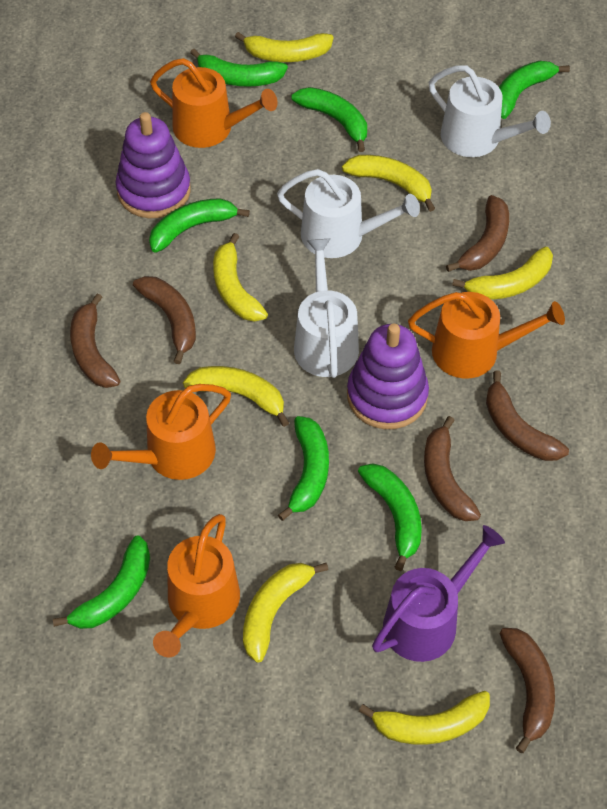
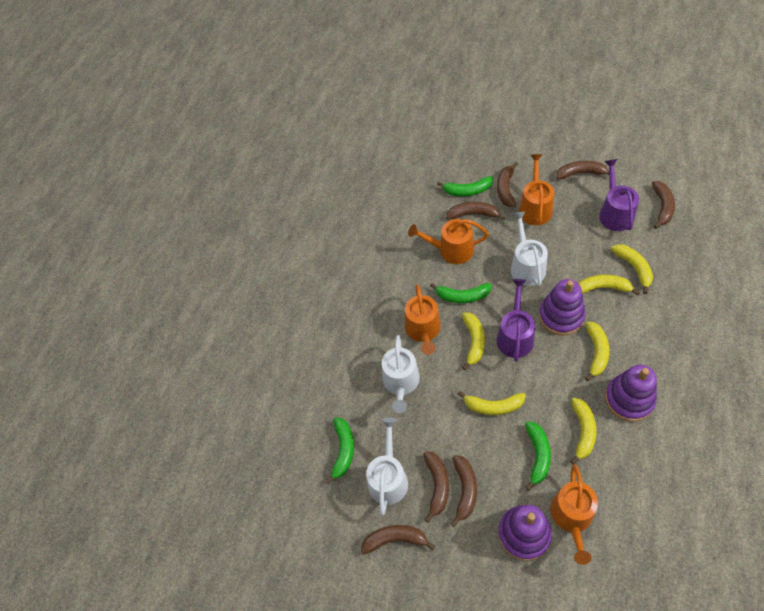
brown banana: [70,293,120,388] [133,276,196,364] [424,416,481,521] [446,195,509,272] [486,371,569,461] [499,628,555,753] = 6 -> [361,525,435,554] [423,452,449,523] [446,202,505,220] [450,455,477,527] [497,162,519,207] [556,161,609,180] [652,181,675,229] = 7
green banana: [53,535,150,629] [149,198,250,253] [190,49,288,87] [278,416,329,521] [292,87,367,152] [358,463,422,571] [499,61,570,119] = 7 -> [326,417,354,484] [430,283,492,303] [437,176,493,196] [525,421,551,490] = 4
purple stacking toy: [116,112,191,218] [347,324,429,429] = 2 -> [498,505,552,561] [539,279,585,335] [605,365,657,422] = 3
purple watering can: [372,525,505,662] = 1 -> [497,279,535,362] [599,159,639,231] = 2
yellow banana: [183,366,289,427] [213,233,268,322] [235,32,334,62] [243,563,328,662] [342,155,435,212] [359,691,490,745] [452,247,553,300] = 7 -> [458,391,526,415] [462,312,485,370] [570,398,597,464] [578,274,640,296] [585,321,610,381] [611,244,653,294] = 6

